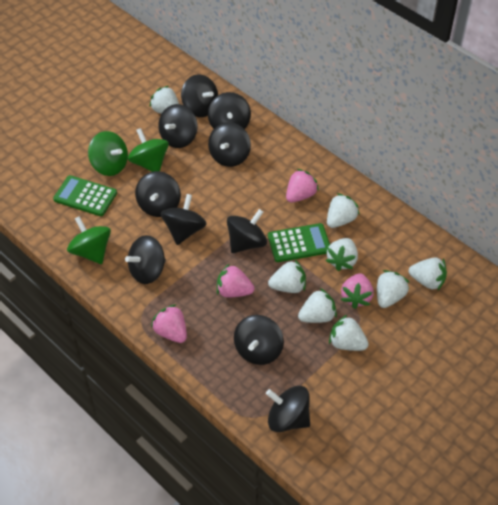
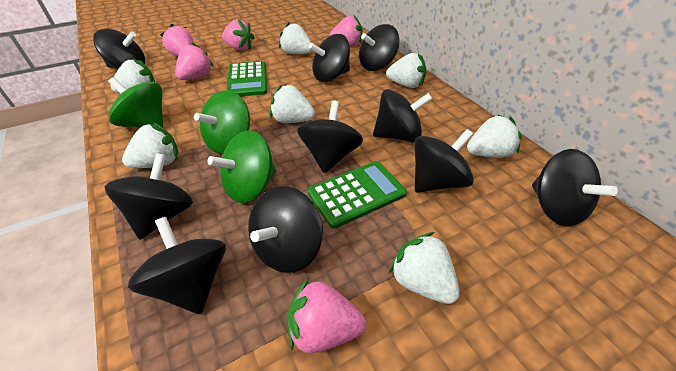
pink strawberry: [151,304,187,343] [217,263,254,297] [286,169,319,202] [341,273,374,309] = 4 -> [160,24,194,56] [175,42,214,80] [222,19,255,51] [288,278,366,353] [330,16,362,46] = 5
white strawberry: [149,86,179,114] [268,260,306,293] [298,288,337,323] [326,238,358,271] [327,193,360,228] [329,315,369,351] [377,270,410,308] [409,257,447,290] = 8 -> [110,58,155,93] [122,123,178,168] [270,84,315,123] [279,22,312,54] [386,53,426,88] [389,232,460,304] [467,115,522,158] = 7

